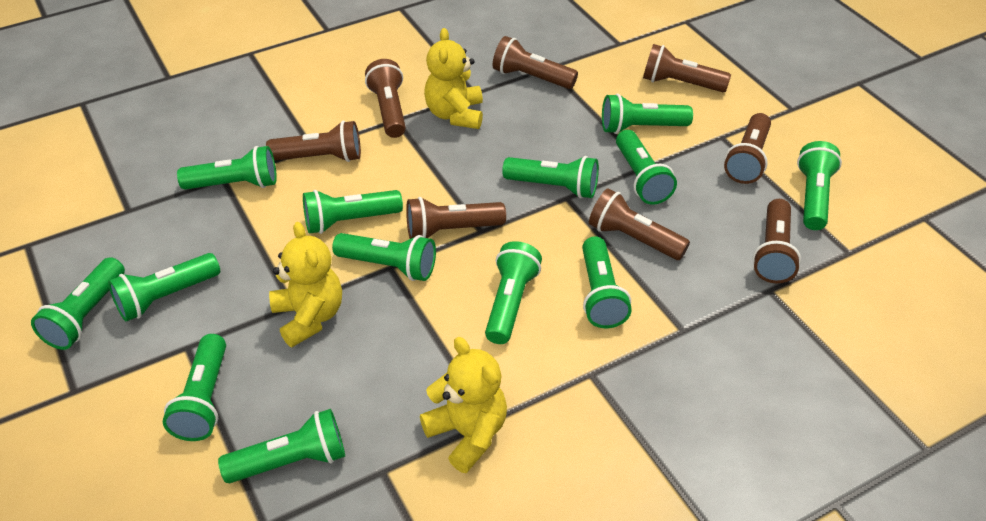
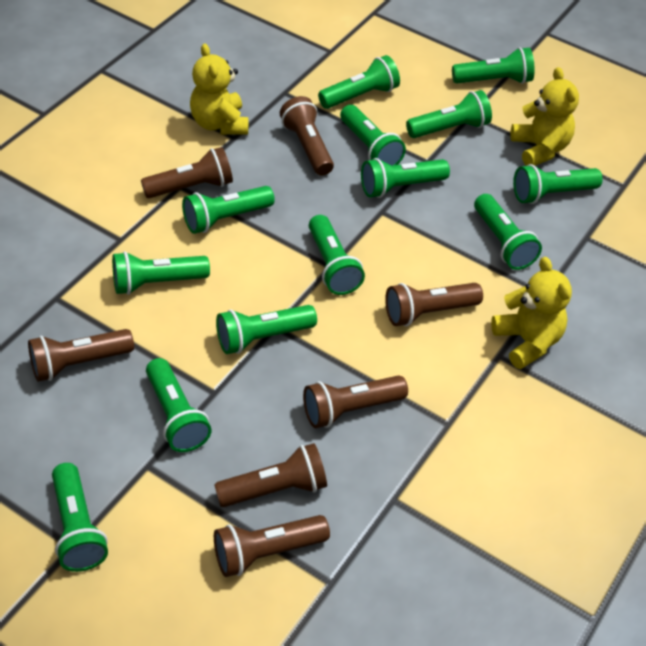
brown flashlight: [266,121,361,162] [365,59,406,138] [406,197,506,239] [493,36,578,89] [589,188,690,260] [643,44,731,92] [724,113,771,184] [753,199,801,284] = 8 -> [28,329,134,382] [141,147,233,198] [214,443,327,507] [214,515,330,577] [280,96,334,175] [303,375,408,428] [385,283,483,326] = 7

